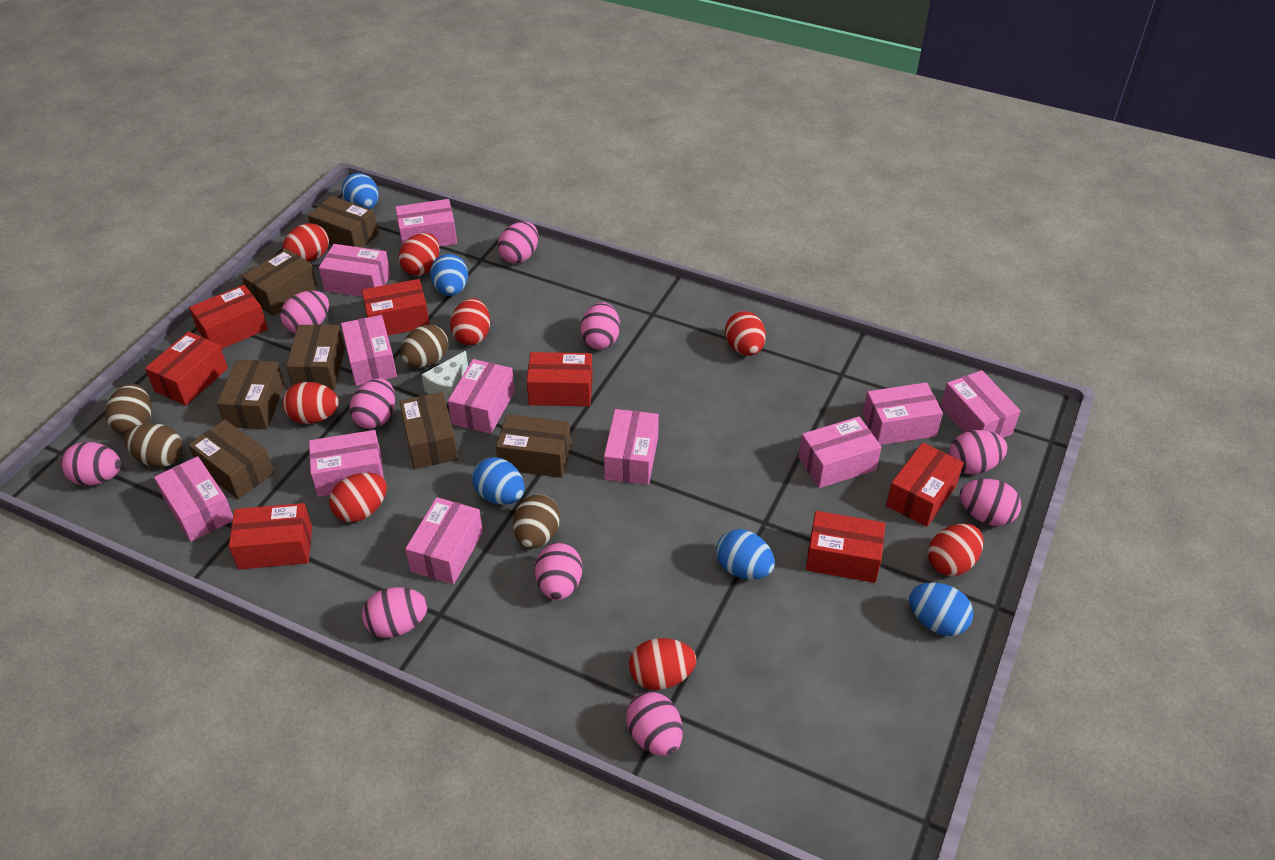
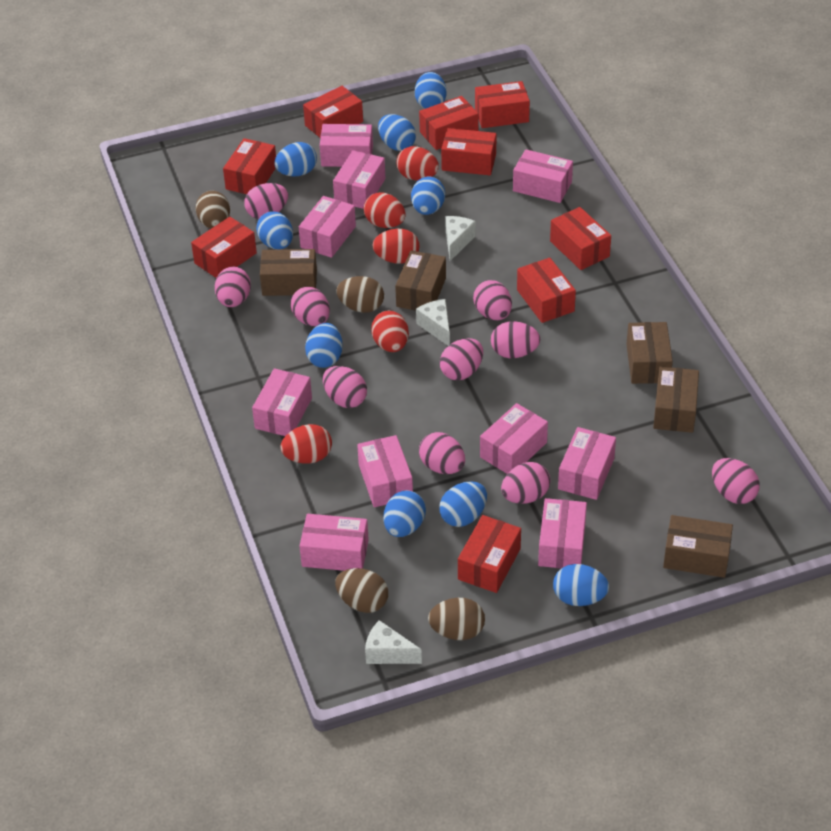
blue egg: [342,173,379,209] [430,254,468,296] [472,457,525,505] [716,529,775,579] [909,583,973,636] = 5 -> [256,211,293,249] [274,142,317,177] [305,323,343,368] [378,114,416,151] [384,490,426,537] [411,177,445,215] [415,72,447,109] [439,481,487,527] [553,564,609,606] = 9
brown box: [188,420,274,499] [217,360,285,429] [242,249,318,316] [286,324,345,390] [308,196,378,248] [399,392,458,469] [496,414,571,478] = 7 -> [260,249,317,296] [395,251,446,311] [626,322,673,384] [653,366,699,433] [663,515,733,578] = 5
pink box: [154,456,233,542] [309,430,384,497] [319,244,391,297] [341,315,397,386] [395,199,457,247] [405,497,483,584] [448,359,515,434] [604,409,659,485] [799,416,881,488] [863,382,943,445] [941,370,1020,438] = 11 -> [252,368,312,436] [299,196,356,258] [300,514,369,571] [320,124,373,167] [333,150,386,209] [357,435,413,507] [480,403,548,474] [513,149,573,203] [538,498,587,569] [558,427,616,500] = 10
red box: [145,331,228,406] [189,285,268,349] [229,503,312,569] [362,279,430,335] [527,352,593,406] [806,511,885,583] [886,442,964,527] = 7 -> [191,217,257,278] [223,138,276,194] [303,86,363,138] [419,96,479,150] [441,128,496,175] [458,515,521,593] [475,81,530,128] [517,258,576,323] [550,207,611,270] = 9
red egg: [282,382,339,424] [283,223,329,262] [329,472,387,522] [399,233,439,276] [450,298,490,345] [629,638,696,690] [725,311,766,356] [928,523,984,576] = 8 -> [280,424,332,464] [364,192,406,228] [371,311,409,352] [372,229,420,264] [396,146,439,180] = 5
white cheese: [421,351,468,403] = 1 -> [365,620,422,664] [416,299,450,346] [445,216,476,261] = 3

